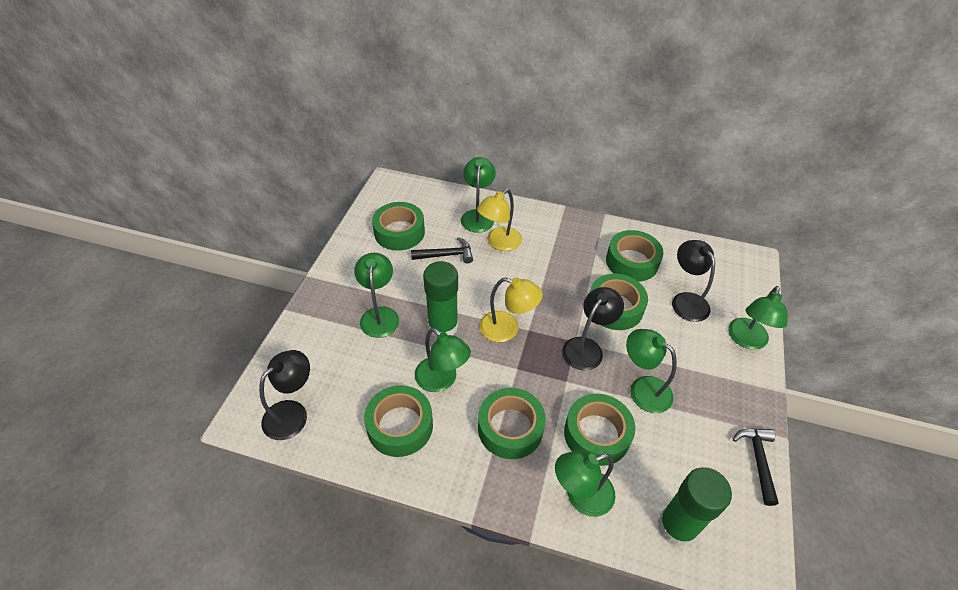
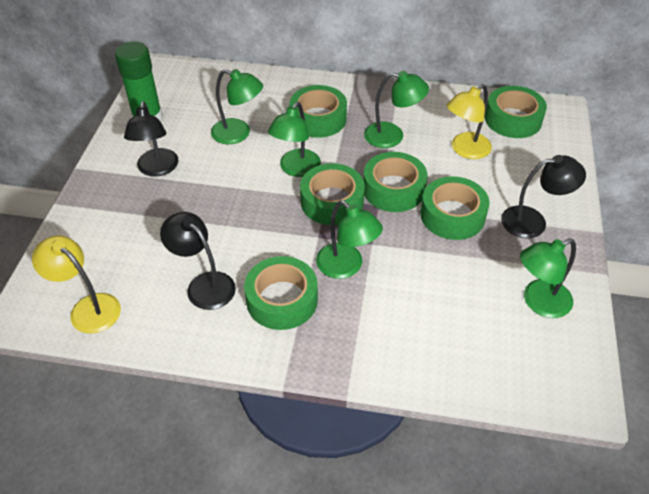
black hammer: [411,237,473,263] [733,428,779,506] = 2 -> none = 0
green glue stick: [423,261,458,338] [658,467,732,547] = 2 -> [115,41,163,122] = 1
green lamp: [354,253,399,338] [415,328,471,392] [461,157,496,233] [555,451,615,517] [626,329,677,413] [728,286,788,350] = 6 -> [211,69,263,144] [268,102,321,177] [316,200,383,279] [364,71,429,148] [520,238,576,318] = 5

